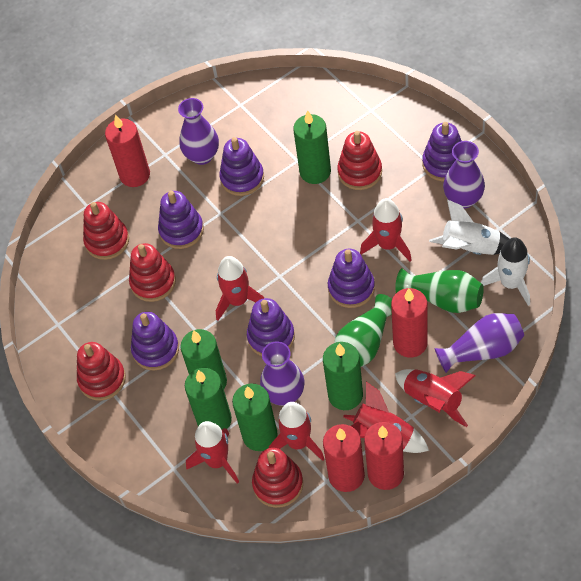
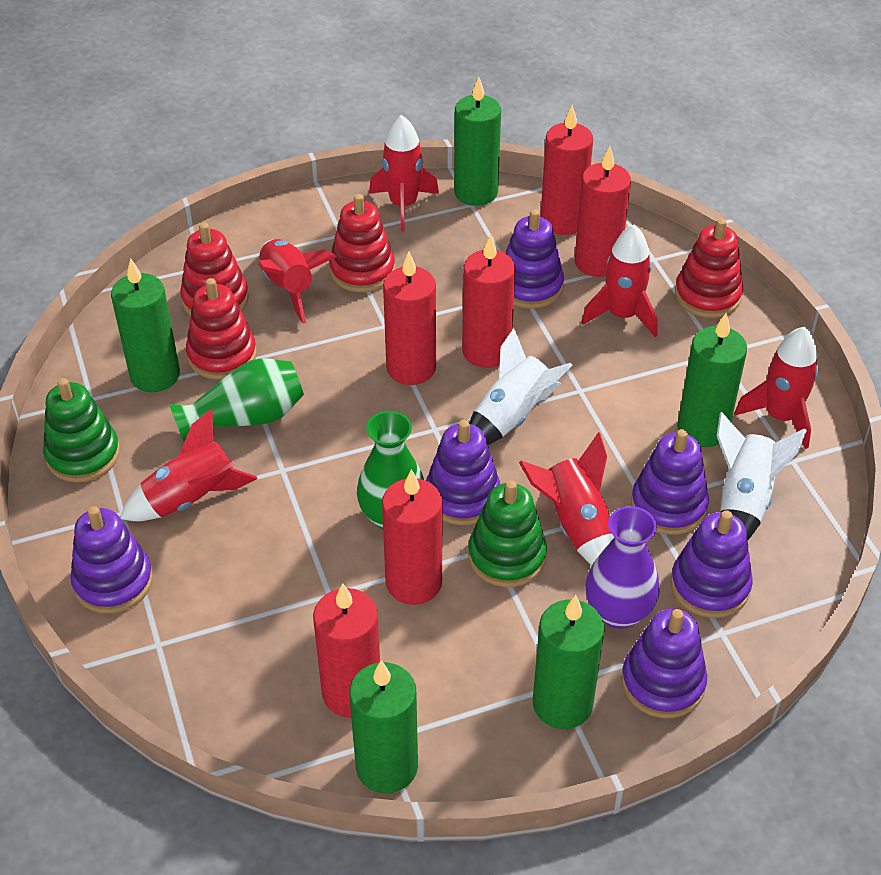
green stacking toy: none = 0 -> [43,378,120,482] [468,480,547,587] = 2
purple vase: [178,98,219,165] [260,341,304,406] [434,313,524,373] [443,141,485,209] = 4 -> [585,506,660,629] = 1
red candle: [105,115,150,187] [323,424,365,492] [364,422,404,490] [391,288,428,358] = 4 -> [313,583,380,718] [382,469,442,605] [383,252,436,385] [462,234,516,368] [540,105,593,235] [575,146,631,277] = 6
red stacking toy: [77,342,126,401] [83,202,129,260] [129,243,176,302] [252,448,303,508] [337,131,382,190] = 5 -> [180,223,249,316] [186,278,257,380] [329,194,395,292] [675,219,743,318] = 4

